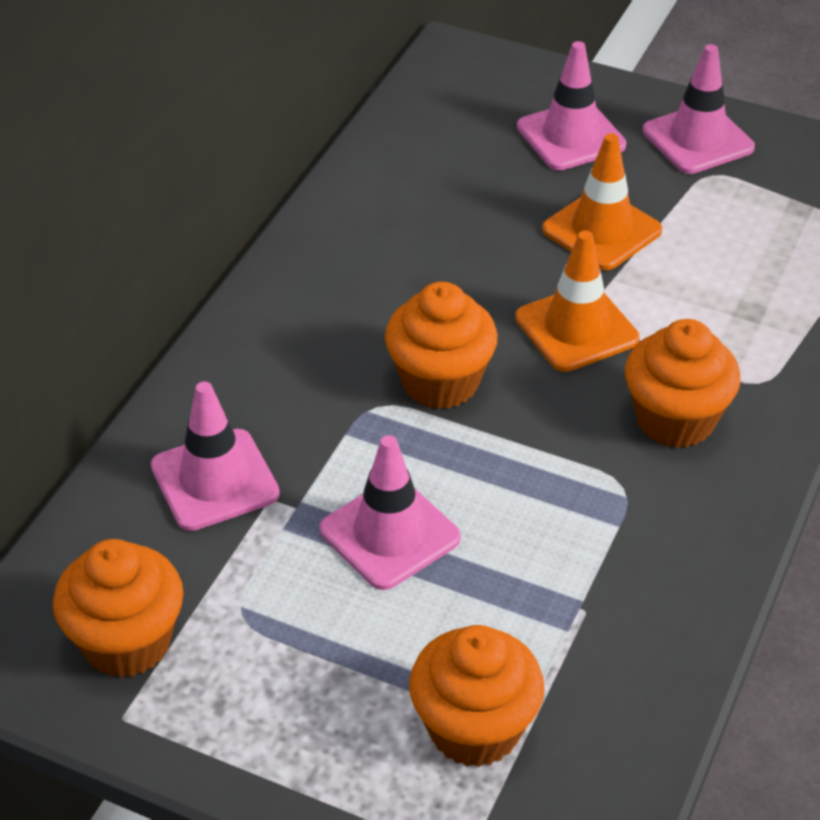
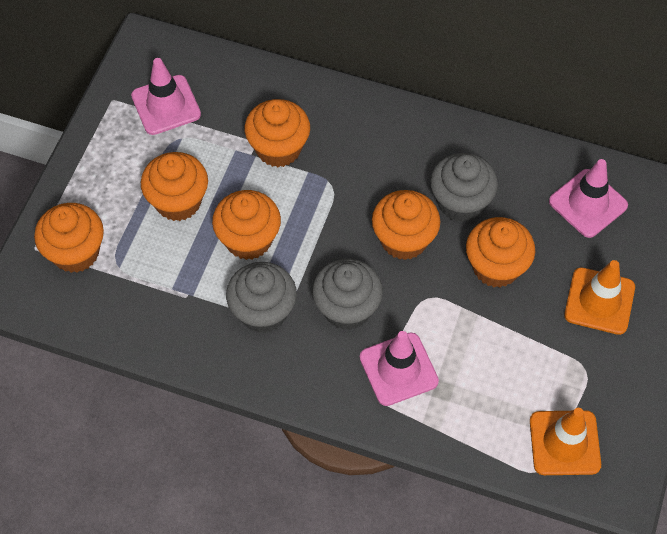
grey cupcake: none = 0 -> [226,262,297,333] [312,259,383,330] [430,153,498,222] = 3
orange cupcake: [53,539,183,678] [385,282,498,409] [409,625,545,767] [625,319,741,448] = 4 -> [34,203,104,273] [141,152,208,221] [212,190,281,260] [245,99,310,167] [372,190,441,260] [466,217,535,288] = 6
pink traffic cone: [151,381,280,531] [320,435,461,590] [517,41,627,170] [643,44,755,174] = 4 -> [131,58,201,135] [360,331,439,406] [549,159,628,238] = 3

